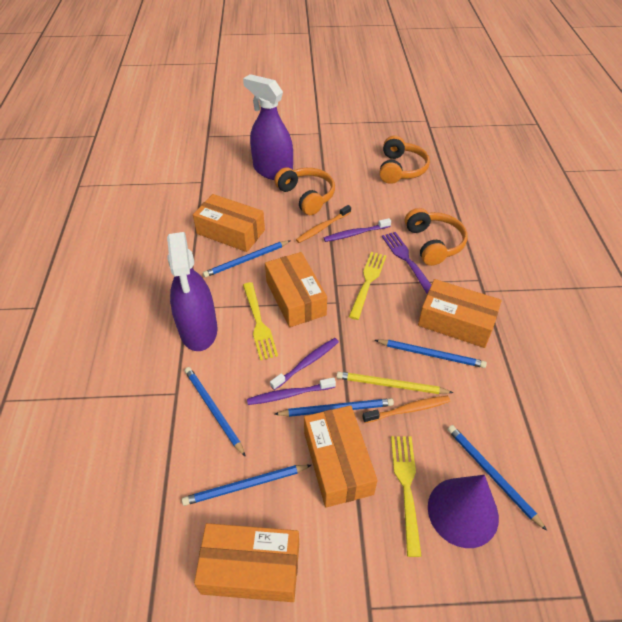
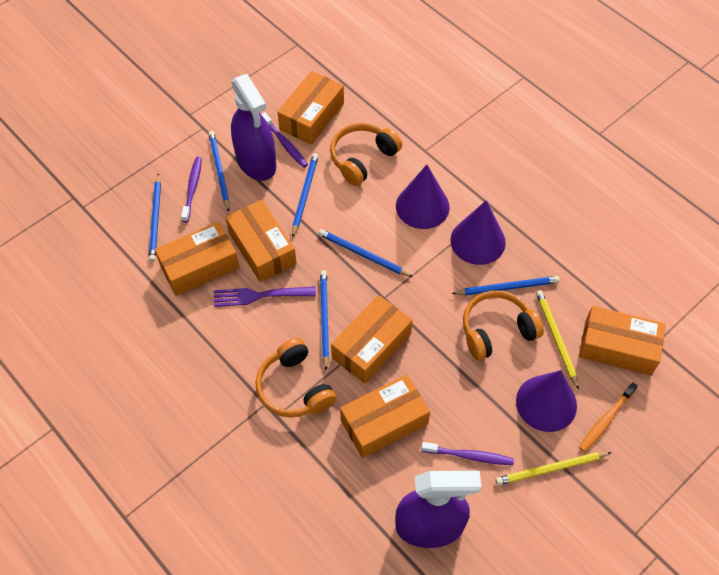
orange box: [193,194,265,252] [194,523,299,602] [265,252,327,327] [304,405,377,508] [418,279,502,348] = 5 -> [155,222,240,296] [225,200,297,282] [277,71,344,145] [331,295,413,384] [340,374,430,458] [579,306,666,375] = 6
orange toothbrush: [296,205,351,243] [362,396,450,423] = 2 -> [579,382,638,452] = 1
purple cone: [428,475,499,548] = 1 -> [396,165,450,229] [450,200,506,265] [516,370,577,432] = 3
yellow fork: [243,282,278,360] [349,252,387,320] [391,436,422,557] = 3 -> none = 0
yellow pencil: [336,372,454,394] = 1 -> [496,452,612,485] [536,290,579,390] = 2

